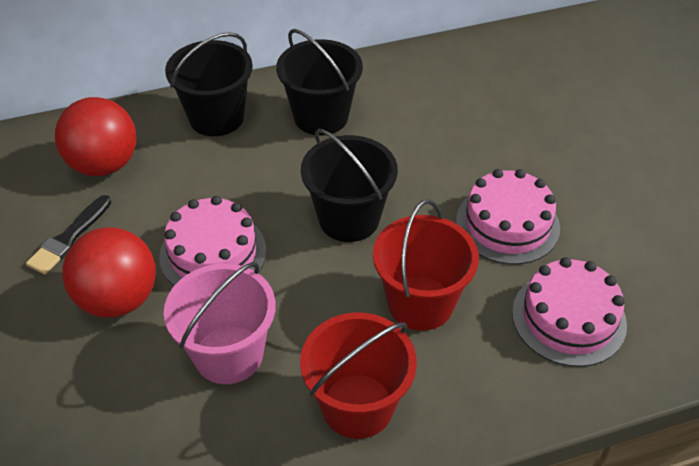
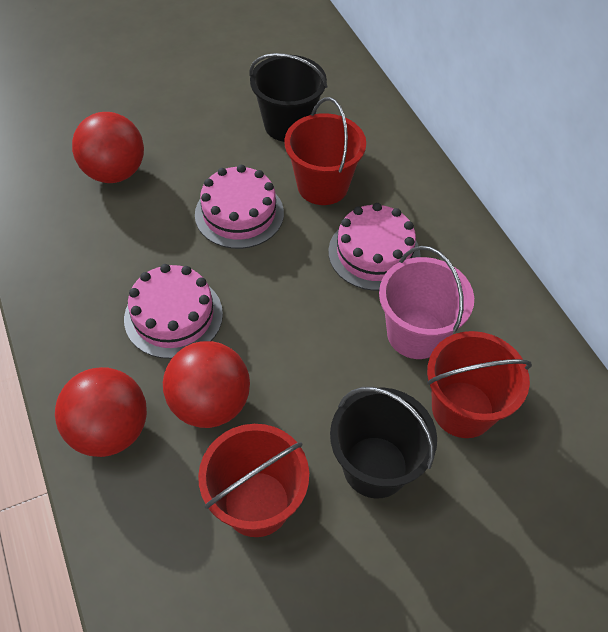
black brush: [26,195,111,275] = 1 -> none = 0
black bucket: [165,32,253,136] [276,29,363,135] [301,129,398,242] = 3 -> [250,53,327,142] [330,387,437,498] = 2
red ball: [55,97,136,176] [63,227,156,318] = 2 -> [55,367,147,457] [72,112,144,183] [163,341,250,428] = 3
red bucket: [300,313,417,439] [373,199,479,331] = 2 -> [198,424,309,537] [284,97,366,205] [427,331,532,438] = 3

